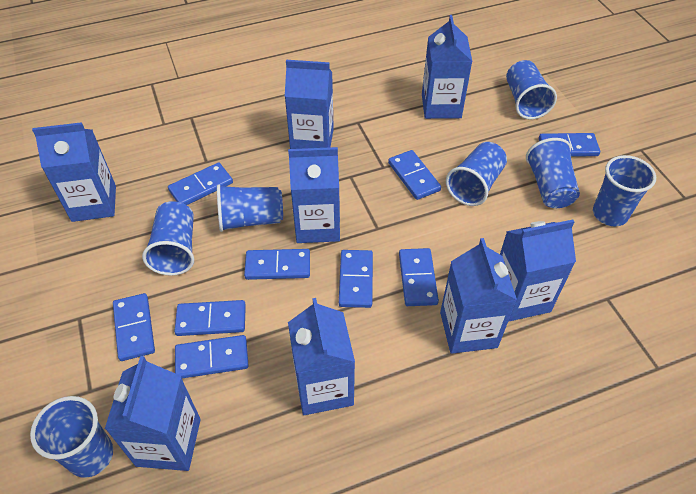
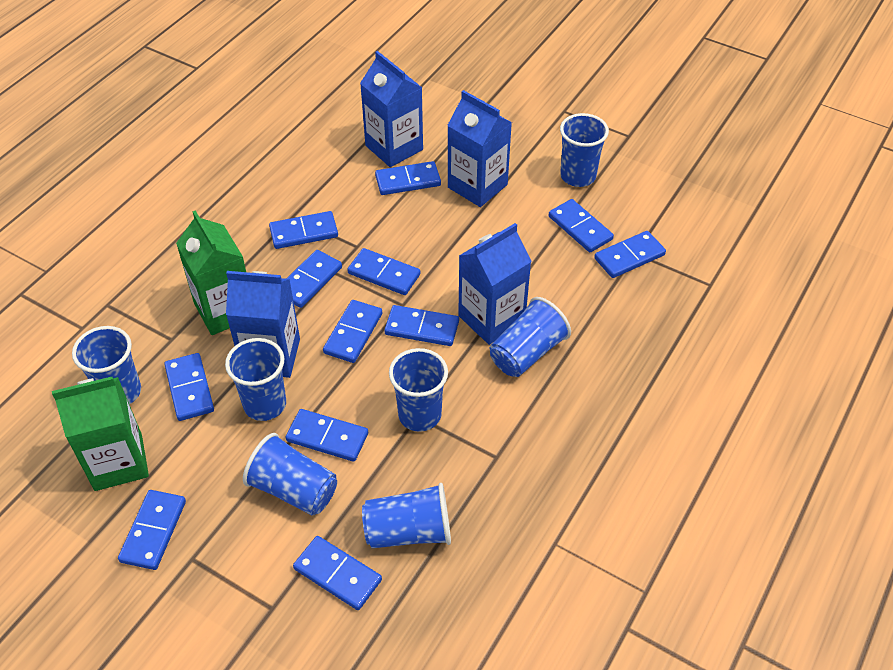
blue carton: [32,122,116,222] [105,356,201,471] [285,60,334,149] [288,147,340,243] [288,298,355,415] [422,15,473,119] [440,238,517,354] [500,220,576,322] = 8 -> [226,271,300,378] [360,51,423,167] [447,90,512,207] [458,223,532,345] = 4
blue domino: [113,293,155,361] [168,162,233,205] [174,300,246,336] [175,335,249,378] [244,249,310,280] [339,250,373,308] [388,150,441,200] [399,248,439,306] [539,133,600,157] = 9 -> [118,490,186,570] [164,353,214,421] [269,211,338,249] [286,250,342,308] [286,409,368,462] [293,536,382,610] [323,300,382,363] [347,248,420,295] [375,161,441,195] [384,305,459,346] [549,199,614,252] [594,231,666,278] = 12
green carton: none = 0 -> [52,377,149,491] [176,211,246,335] = 2

